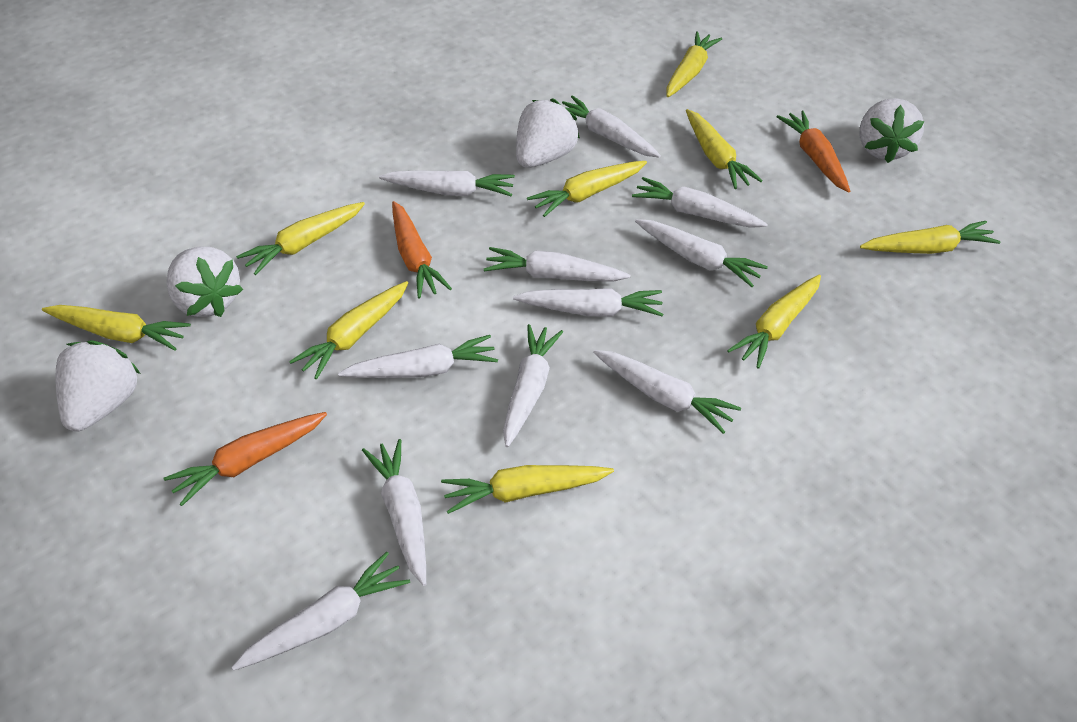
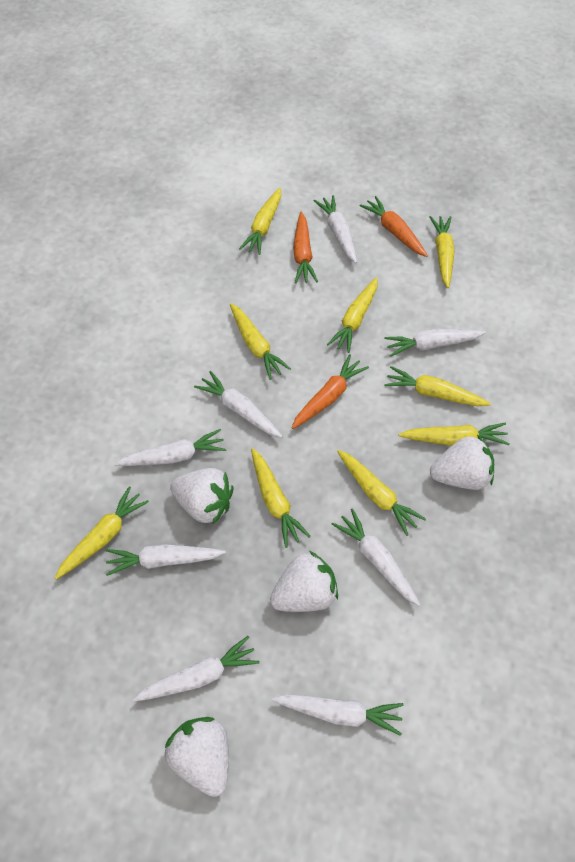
white carrot: [231,552,410,671] [338,335,498,378] [362,439,426,586] [379,170,515,196] [484,247,630,282] [503,324,563,447] [513,288,663,317] [562,95,661,158] [593,350,741,434] [632,177,768,228] [635,219,768,287] = 11 -> [106,544,226,576] [114,429,226,466] [133,636,260,702] [194,371,283,438] [272,694,404,736] [314,195,357,263] [332,508,420,606] [384,329,486,357] = 8

